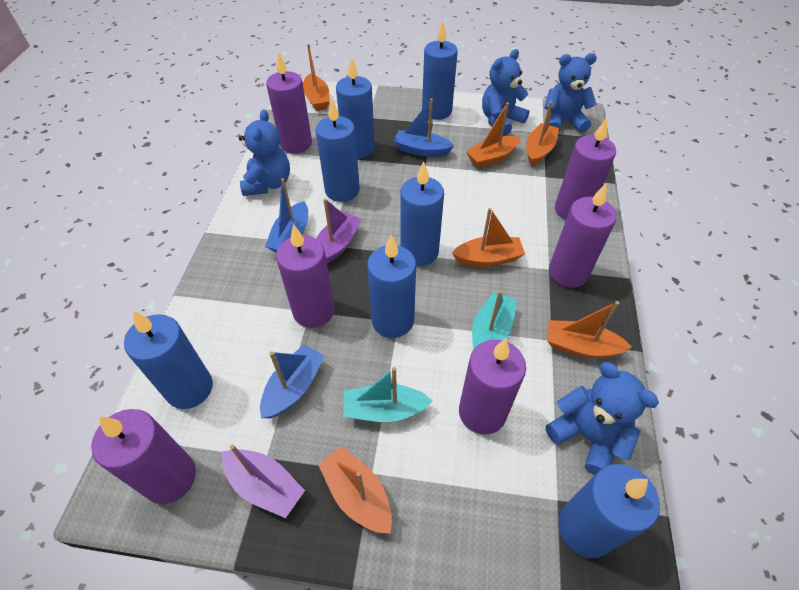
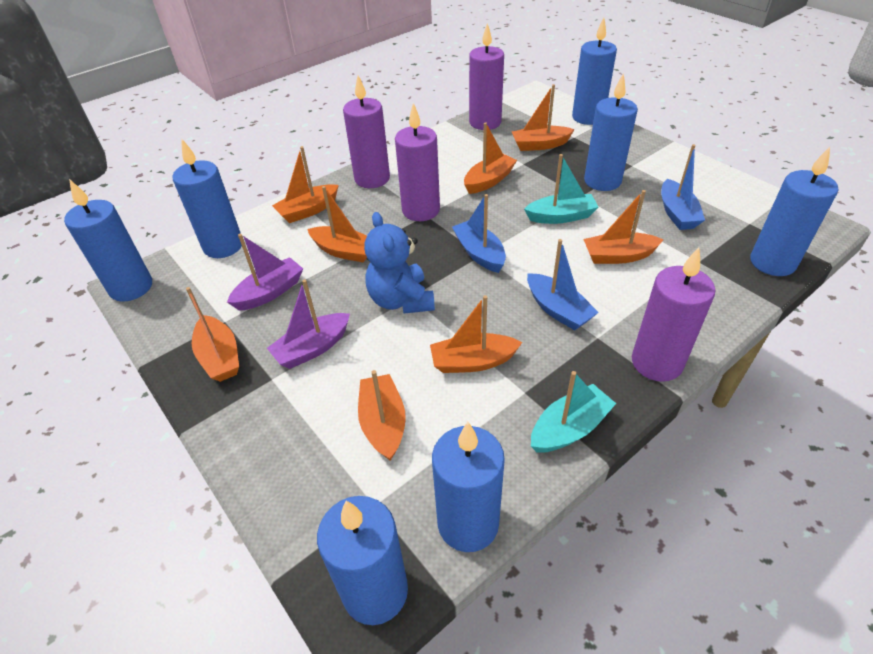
blue teddy bear: [239,109,290,196] [482,49,529,136] [544,53,597,133] [546,362,659,475] = 4 -> [364,212,435,314] = 1
orange boat: [303,44,330,111] [318,446,392,534] [452,208,525,267] [466,102,520,168] [526,101,559,166] [547,301,632,358] = 6 -> [186,287,239,382] [272,146,339,223] [307,186,367,262] [358,370,406,461] [430,295,522,373] [464,122,517,194] [512,84,575,151] [583,190,664,264] = 8
purple candle: [91,409,196,504] [266,52,312,154] [276,224,335,328] [459,338,526,435] [549,183,617,288] [555,118,616,220] = 6 -> [343,75,390,188] [395,103,440,221] [469,23,504,130] [632,247,716,382] = 4

